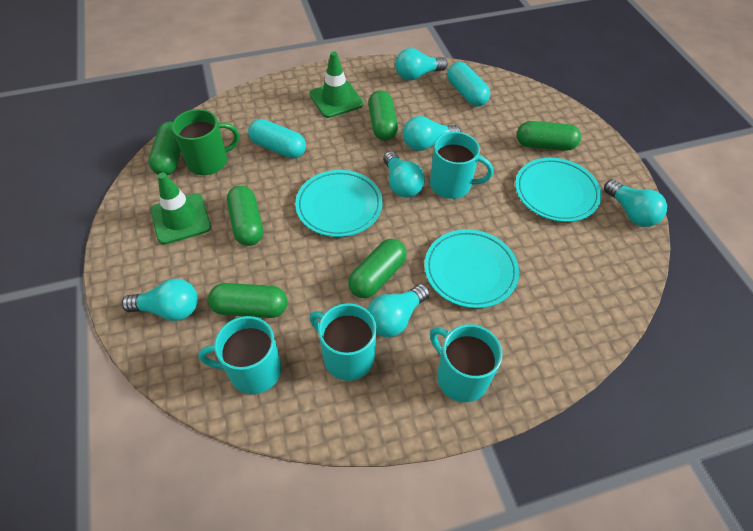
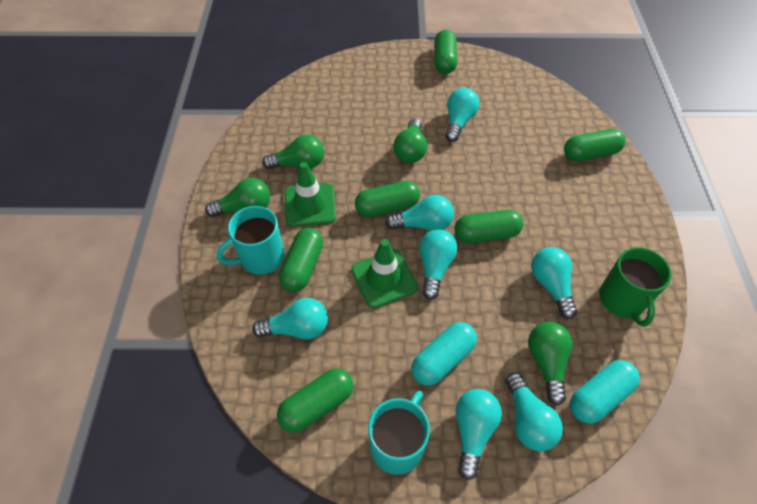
green light bulb: none = 0 -> [205,178,270,217] [262,135,324,169] [394,118,427,163] [528,322,573,406] = 4
turquoise light bulb: [121,279,198,321] [367,284,430,337] [383,151,425,198] [395,48,448,80] [403,116,461,151] [604,179,667,227] = 6 -> [252,298,328,339] [385,195,454,231] [419,229,458,300] [445,88,479,142] [456,389,502,480] [506,372,563,452] [532,247,577,319] = 7
turquoise mug: [199,316,282,394] [310,303,377,381] [430,132,493,199] [430,324,503,402] = 4 -> [217,206,284,275] [368,391,430,475] = 2
turquoise plate: [295,170,383,237] [424,229,519,308] [515,158,602,222] = 3 -> none = 0

